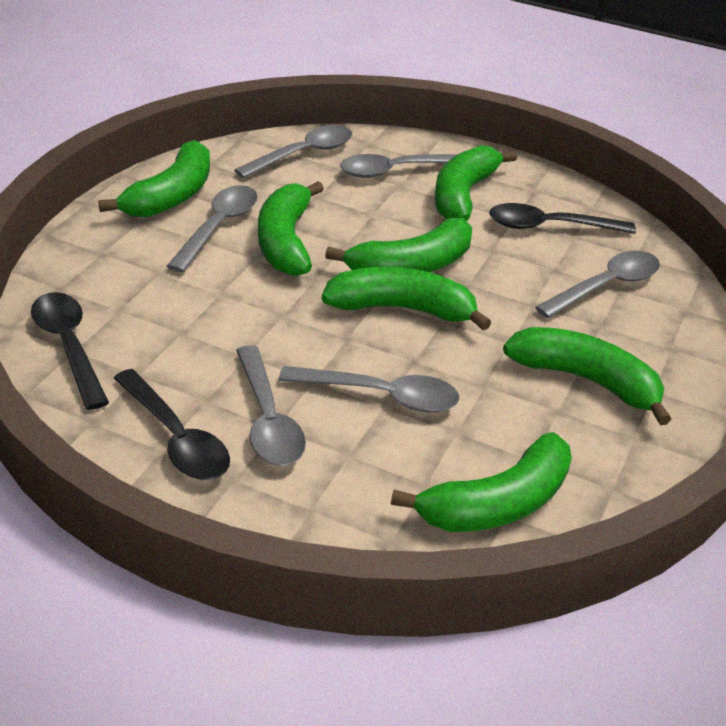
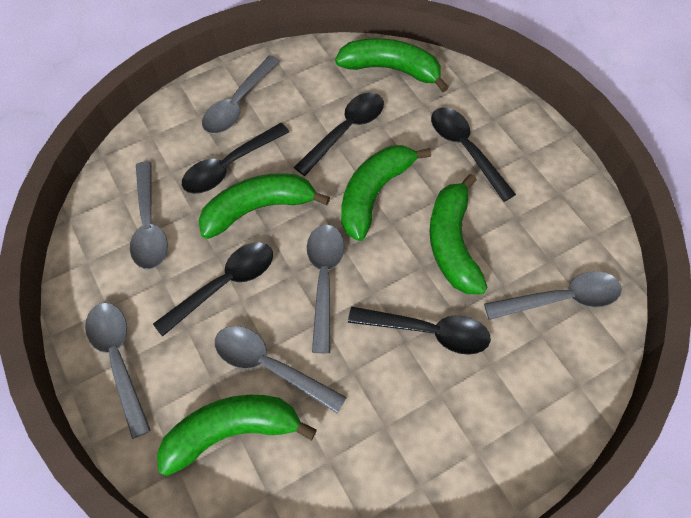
black spoon: [31,292,109,410] [114,369,230,480] [489,203,636,234] = 3 -> [153,242,273,337] [182,123,289,194] [294,92,384,176] [348,307,491,355] [431,108,516,202] = 5
green banana: [98,140,210,218] [258,181,324,276] [322,267,491,331] [325,218,472,272] [391,432,572,532] [435,145,517,221] [503,327,672,426] = 7 -> [157,395,317,476] [199,173,330,239] [335,38,449,92] [341,145,431,241] [430,174,488,294] = 5

